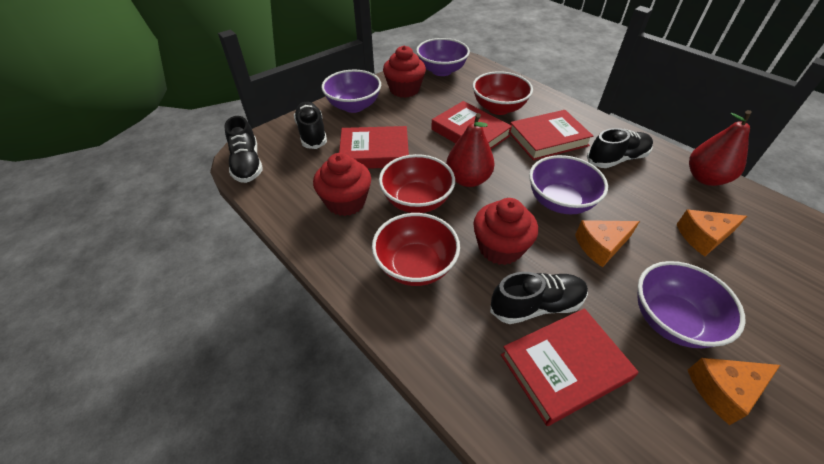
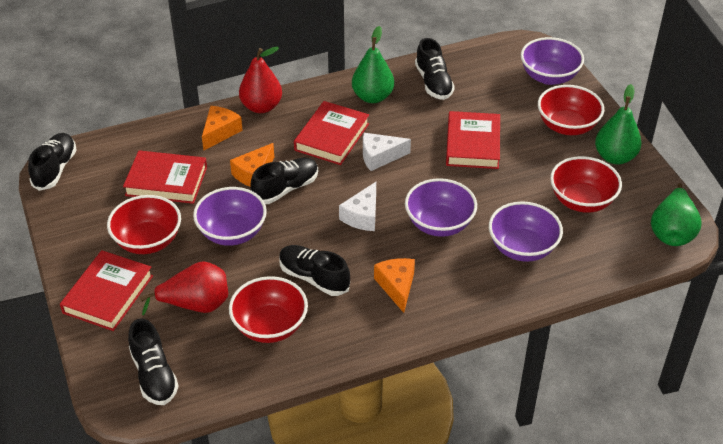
black shoe: [224,116,263,183] [294,102,327,149] [490,272,588,324] [587,128,653,168] = 4 -> [28,133,77,191] [128,318,179,405] [250,158,318,204] [279,245,350,296] [415,38,455,100] = 5
green pear: none = 0 -> [352,26,394,103] [595,84,642,164] [651,183,701,246] = 3
red bowl: [372,213,460,286] [379,154,455,213] [473,71,533,115] = 3 -> [107,195,181,254] [229,276,308,343] [538,85,604,135] [550,156,622,213] = 4
red cupcake: [313,153,371,216] [383,46,426,98] [473,198,538,265] = 3 -> none = 0
white cheese: none = 0 -> [339,182,376,231] [363,133,411,171] = 2

